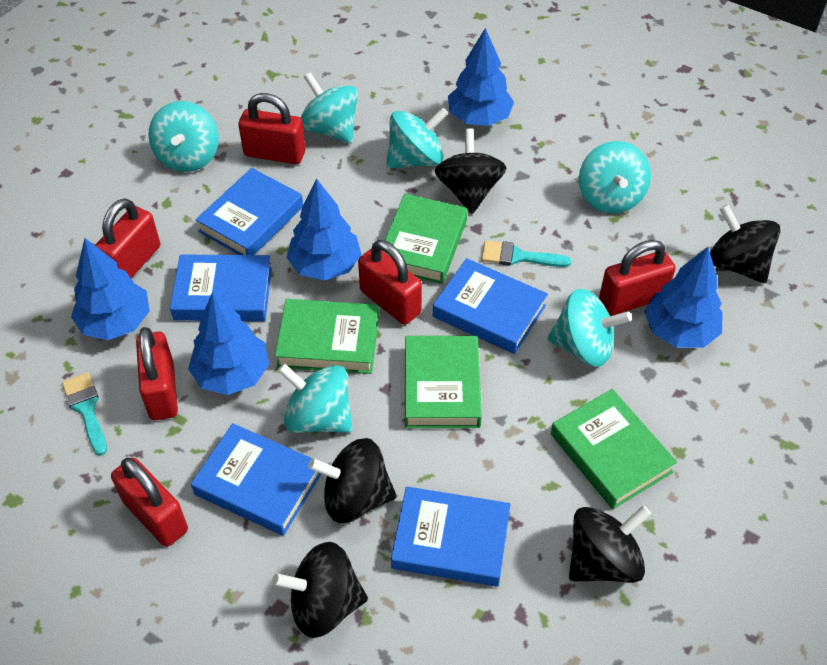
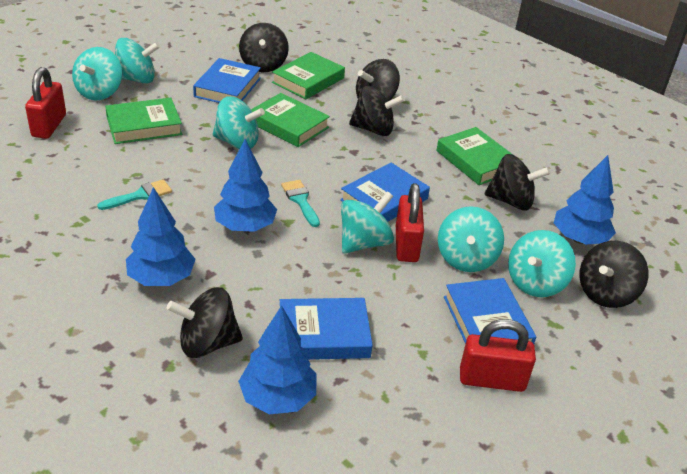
black spinning top: [272,542,368,638] [308,438,397,523] [435,129,506,214] [569,505,651,583] [710,204,781,283] = 5 -> [167,287,243,358] [239,23,289,72] [349,86,405,136] [356,59,400,101] [485,154,550,211] [579,241,648,308] = 6
blue book: [170,254,272,321] [191,423,321,536] [195,168,303,255] [391,486,511,587] [433,258,548,354] = 5 -> [193,58,261,103] [280,298,373,360] [340,163,430,222] [444,278,536,344] = 4
blue tree: [71,238,150,340] [188,292,269,395] [287,179,362,281] [448,28,514,126] [645,247,722,348] = 5 -> [126,187,196,286] [214,139,277,232] [238,305,317,414] [554,155,616,245] = 4
red padlock: [95,198,160,278] [111,458,188,547] [136,327,178,420] [238,93,305,164] [358,240,422,325] [599,240,676,316] = 6 -> [25,67,66,139] [396,183,424,262] [460,319,536,392] = 3

